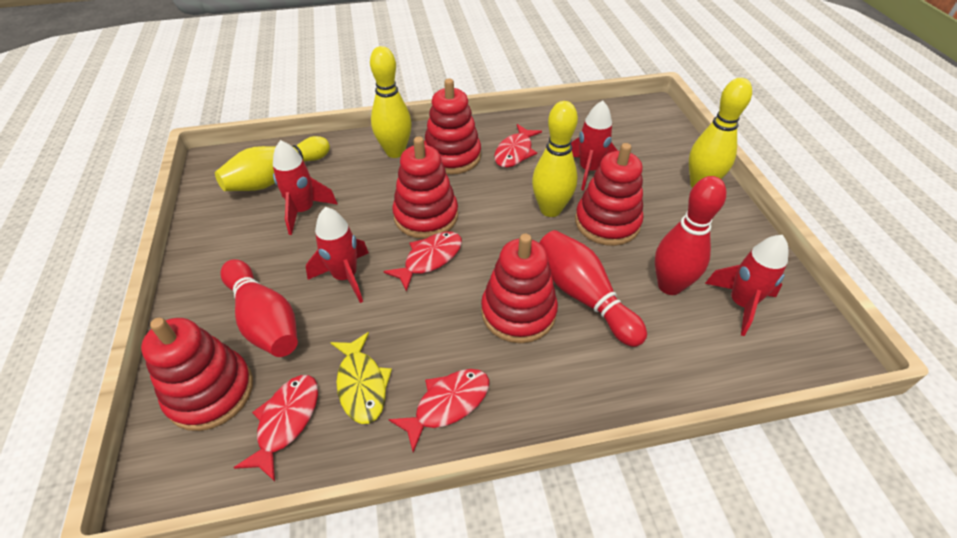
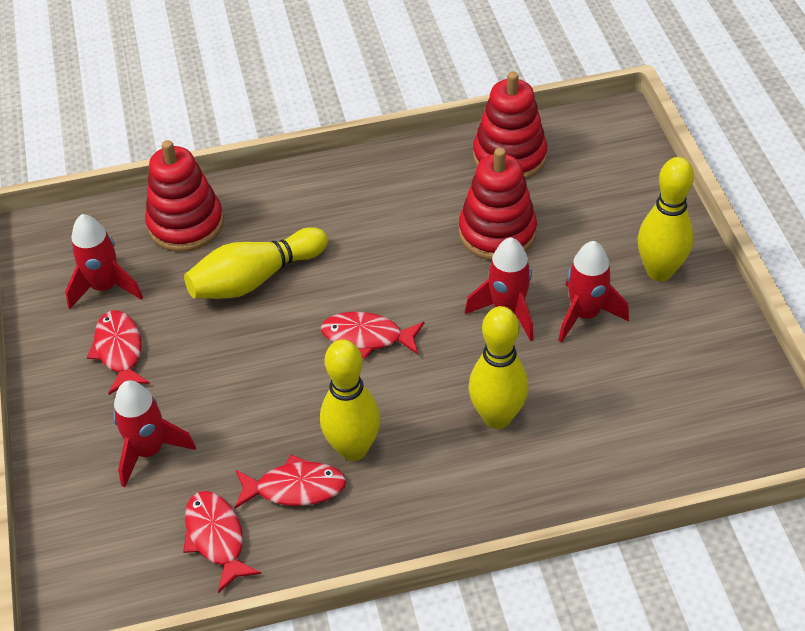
red bowling pin: [221,259,298,357] [539,230,647,347] [655,176,726,295] = 3 -> none = 0
red stacking toy: [141,318,253,431] [392,137,458,239] [424,79,481,175] [481,234,558,343] [575,143,643,246] = 5 -> [145,140,224,252] [459,148,537,260] [473,72,547,180] = 3
yellow fish: [330,332,392,424] = 1 -> none = 0

